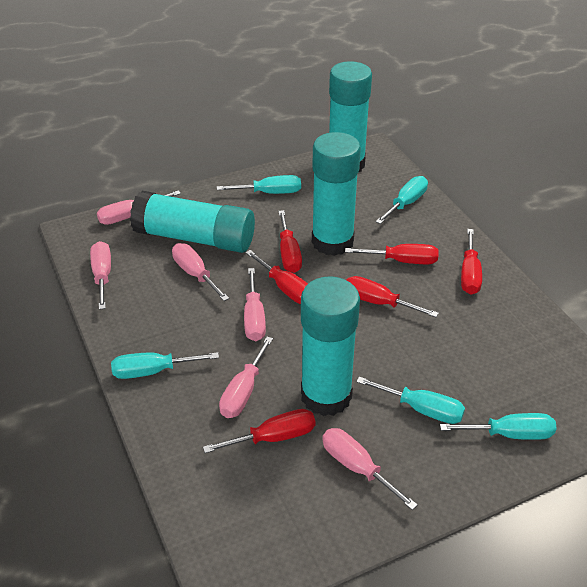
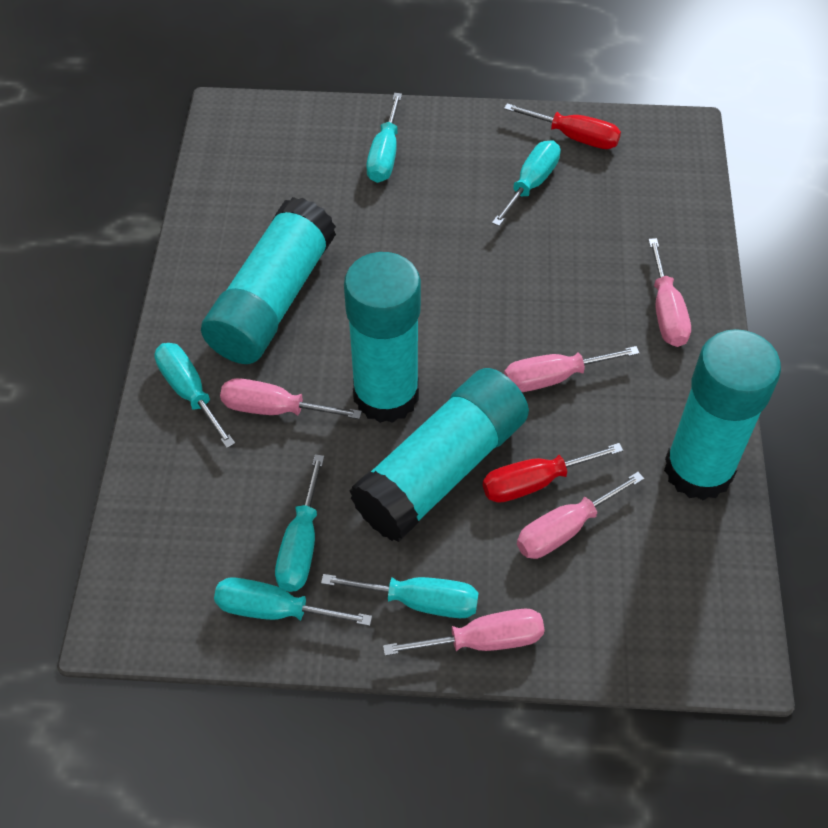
pink screwdriver: [90,241,111,310] [97,190,181,225] [172,243,229,301] [219,337,273,418] [244,268,266,341] [322,428,418,510] = 6 -> [220,378,362,419] [383,608,545,656] [504,346,640,392] [517,472,644,559] [648,238,691,347] = 5
red screwdriver: [203,409,316,453] [245,250,308,304] [278,210,302,273] [345,244,439,264] [347,276,439,317] [461,229,482,294] = 6 -> [483,443,623,503] [504,103,621,149] = 2
turquoise screwdriver: [111,352,219,379] [217,175,301,194] [357,377,465,424] [376,176,428,224] [440,413,557,440] = 5 -> [154,343,235,448] [214,577,372,626] [275,454,325,592] [321,574,479,618] [366,93,402,183] [492,140,560,226] = 6

